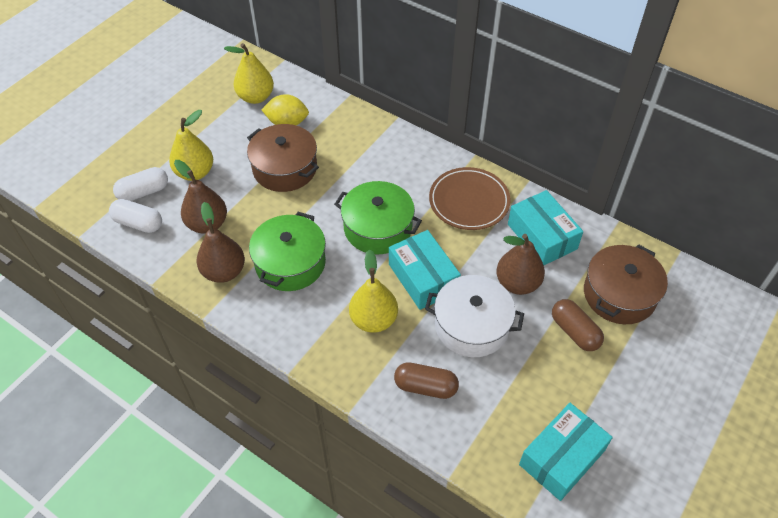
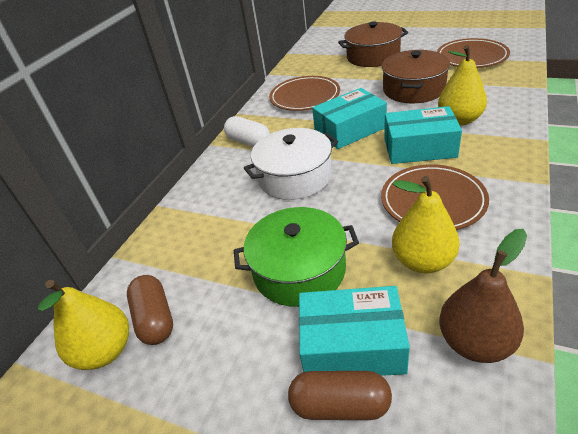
brown pear: [174,160,227,234] [197,202,245,283] [496,234,545,295] = 3 -> [439,229,527,363] = 1
brown plate: [429,167,511,230] = 1 -> [269,76,340,111] [381,164,489,230] [437,38,510,68] = 3
green pot: [249,212,326,291] [334,181,422,254] = 2 -> [234,207,359,307] = 1
white capsule: [109,199,162,233] [113,167,168,201] = 2 -> [224,116,270,147] = 1
yellow lemon: [262,94,309,125] = 1 -> none = 0

